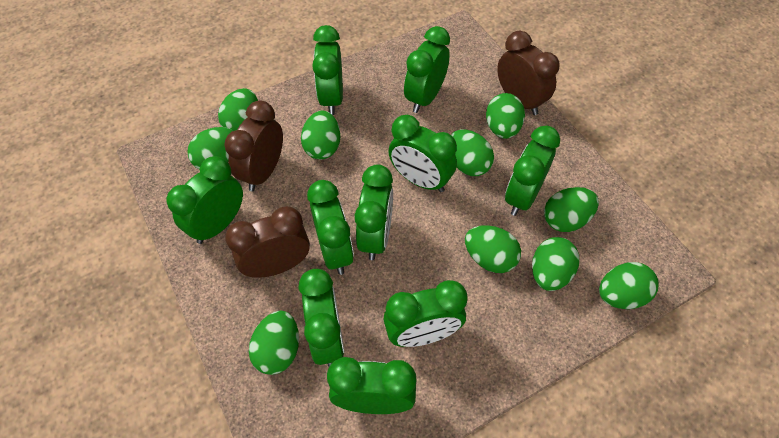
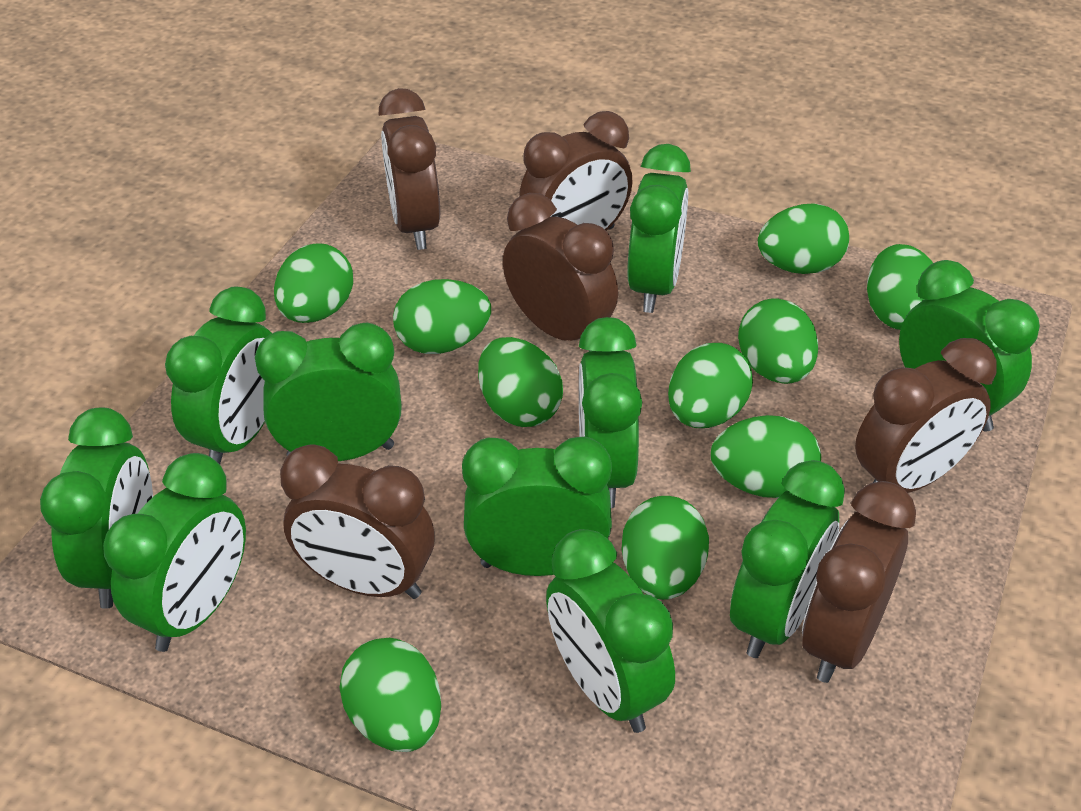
brown clock: [224,100,283,191] [225,206,310,278] [497,31,559,115] = 3 -> [280,444,435,599] [378,88,440,250] [503,193,618,351] [519,111,633,231] [802,481,916,683] [855,338,997,493] = 6

